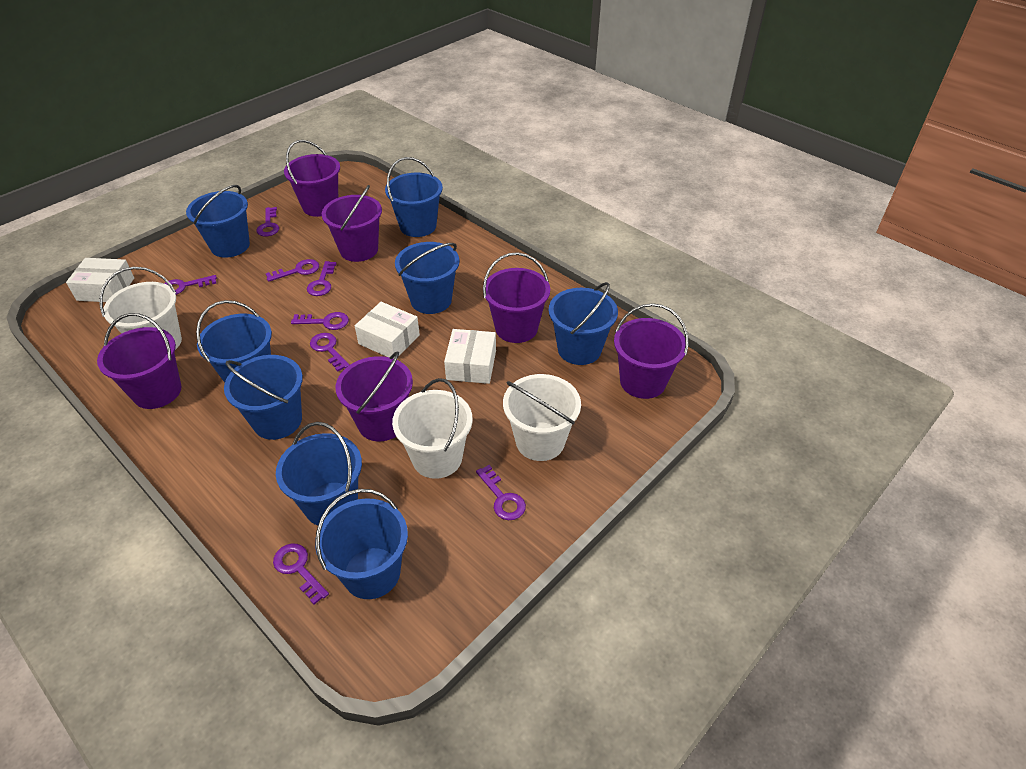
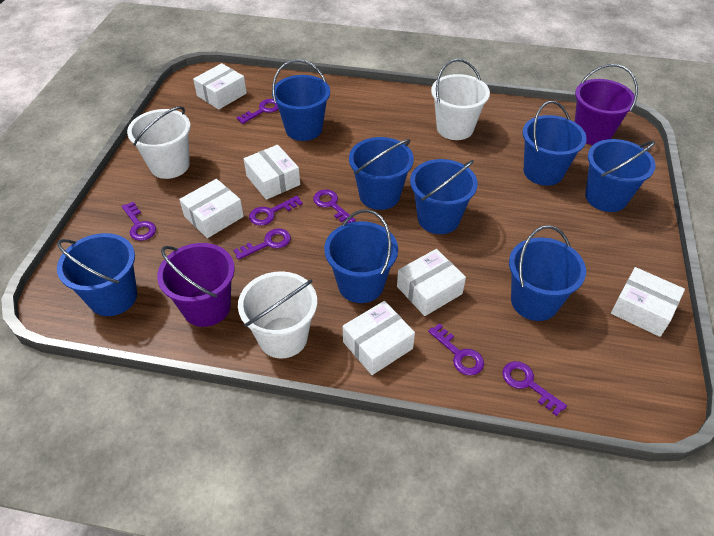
purple bucket: [97,313,182,409] [284,140,340,217] [322,185,382,262] [336,351,413,441] [483,252,550,343] [614,303,689,399] = 6 -> [157,243,235,327] [575,64,638,145] = 2
purple key: [164,275,217,295] [256,207,279,237] [266,259,319,282] [273,543,329,605] [291,312,349,330] [307,261,337,296] [310,333,350,371] [476,465,526,520] = 8 -> [122,201,156,241] [233,228,291,260] [237,99,279,124] [249,196,303,226] [313,189,356,223] [428,323,484,375] [502,361,567,416] = 7
white box: [66,258,134,302] [355,302,420,359] [444,329,496,384] = 3 -> [179,179,244,238] [193,63,247,110] [244,145,300,200] [343,301,415,375] [397,249,466,316] [611,267,685,337] = 6

